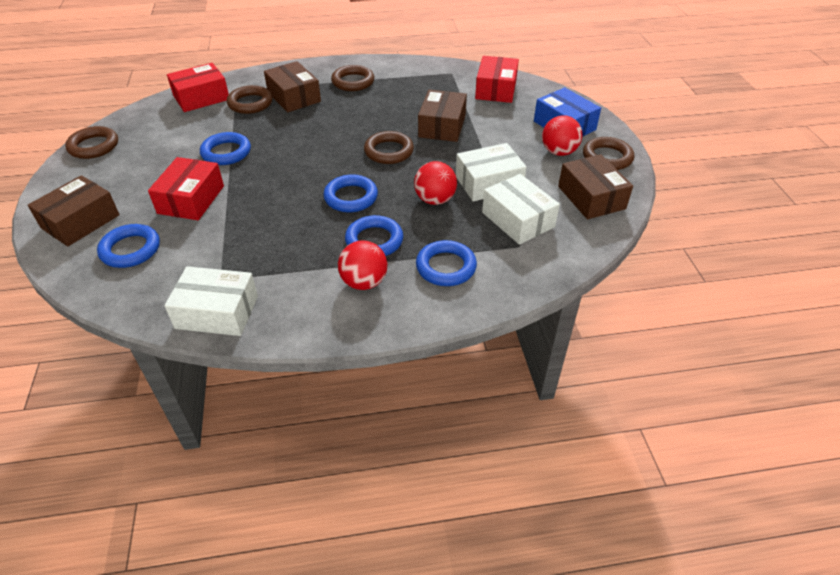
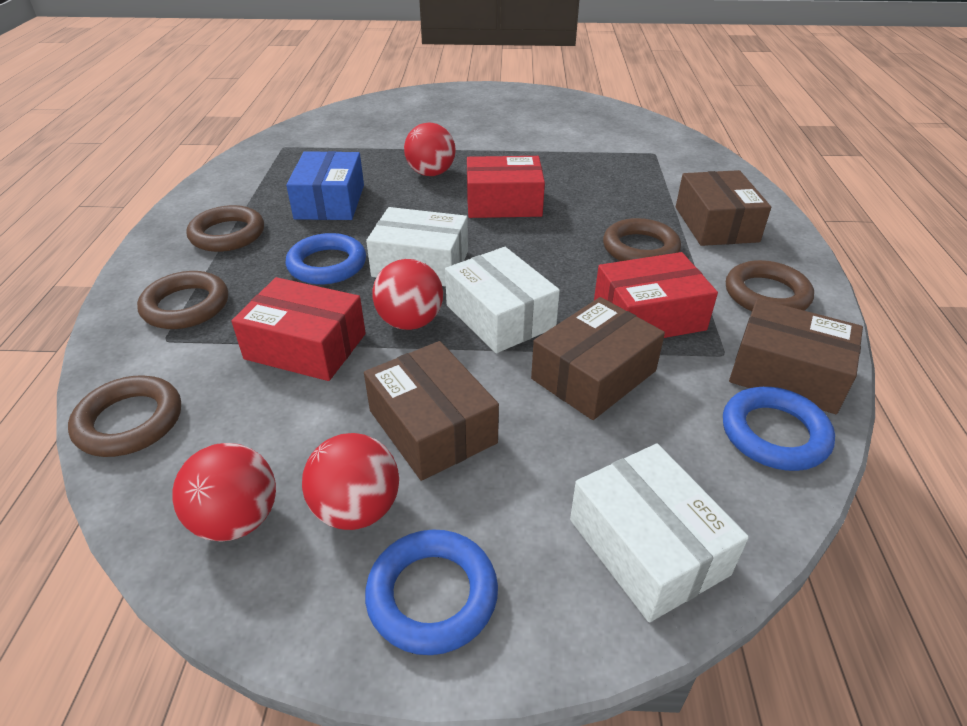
blue ring: [97,224,160,268] [200,132,251,165] [323,174,378,212] [345,215,403,256] [416,240,477,286] = 5 -> [286,233,366,285] [365,530,498,655] [723,387,835,471] = 3
red ball: [338,241,387,290] [414,161,457,205] [542,115,582,156] = 3 -> [172,443,276,542] [302,433,399,530] [372,259,443,330] [404,122,455,176] = 4

